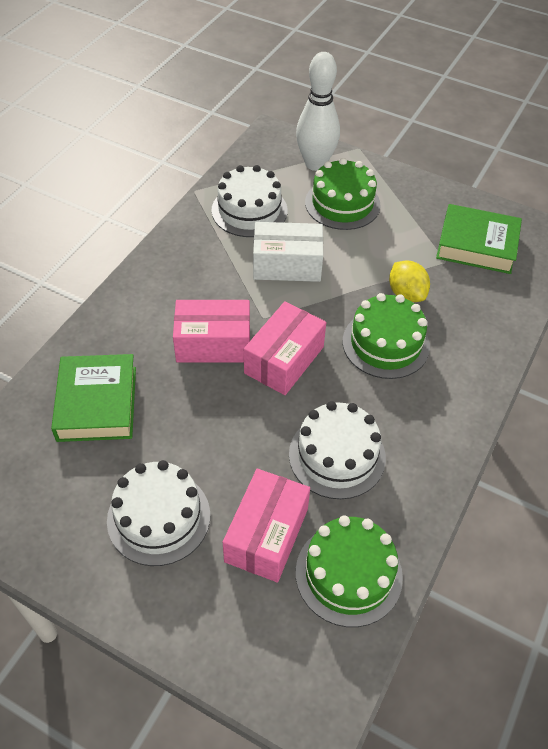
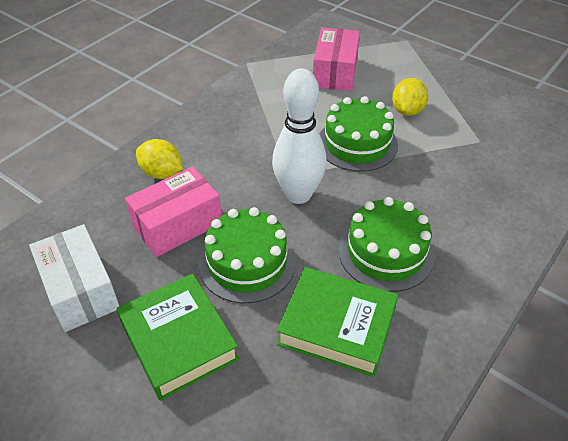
pink box: [173,300,250,363] [223,469,310,583] [244,301,326,395] = 3 -> [125,167,222,257] [313,27,360,91] = 2
white cake: [107,460,210,566] [211,165,288,237] [289,401,386,499] = 3 -> none = 0
yellow lemon: [389,261,430,302] = 1 -> [136,139,183,179] [392,78,428,116] = 2

